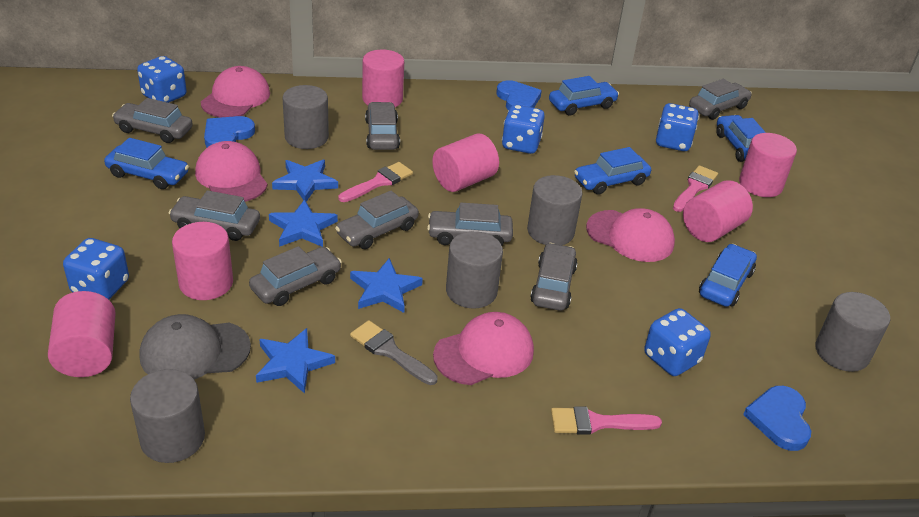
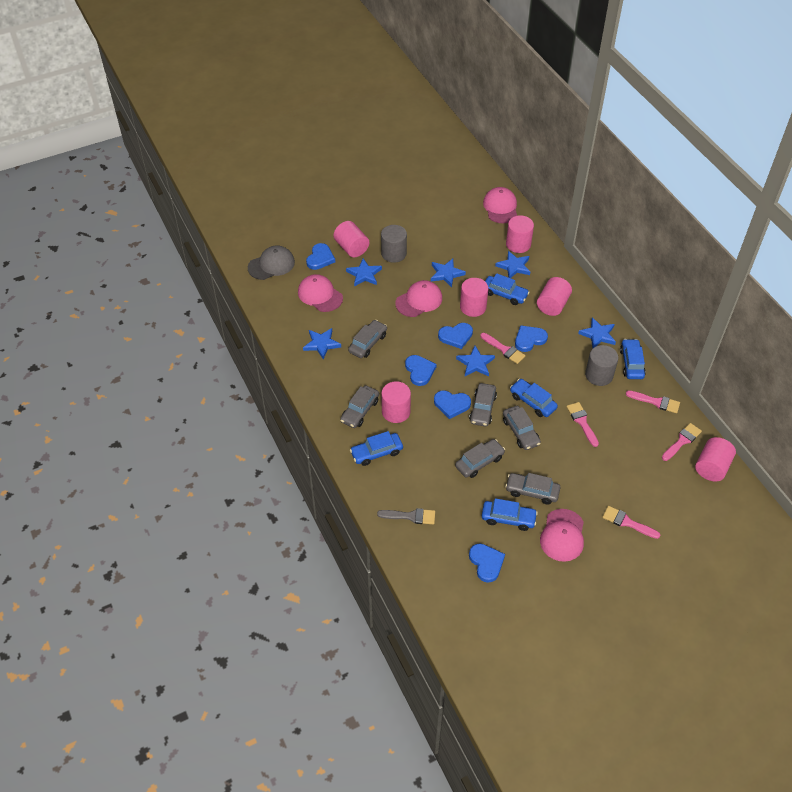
blue dice: [63,238,129,300] [137,56,187,103] [502,105,545,154] [644,308,711,376] [656,103,699,151] = 5 -> none = 0
blue heart: [204,116,255,147] [496,80,542,110] [743,386,811,451] = 3 -> [306,243,335,270] [405,355,437,386] [434,390,471,419] [438,323,473,349] [469,543,505,583] [515,325,548,352] = 6
blue star: [256,328,335,394] [269,199,338,247] [272,160,338,202] [350,258,423,313] = 4 -> [303,328,341,359] [346,258,382,287] [431,259,466,287] [456,346,495,376] [495,251,530,278] [578,318,616,348] = 6
grey car: [112,98,193,143] [169,190,260,241] [249,246,342,306] [335,191,419,249] [365,102,400,150] [427,203,513,246] [530,243,578,311] [689,79,752,120] = 8 -> [340,385,379,428] [348,320,387,358] [455,439,505,478] [469,383,497,427] [503,406,541,450] [505,473,560,505] = 6
grey cylinder: [130,369,205,463] [282,85,329,149] [446,231,503,308] [527,175,582,245] [816,292,890,372] = 5 -> [381,225,407,263] [585,345,618,386] = 2
pink brush: [339,162,413,202] [551,406,662,435] [673,165,718,212] = 3 -> [480,333,525,364] [566,402,599,447] [602,506,660,539] [626,390,680,413] [662,423,702,461] = 5

